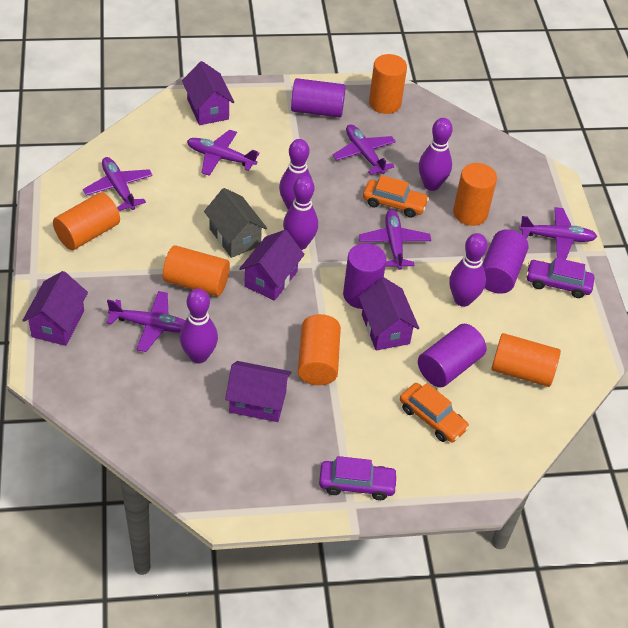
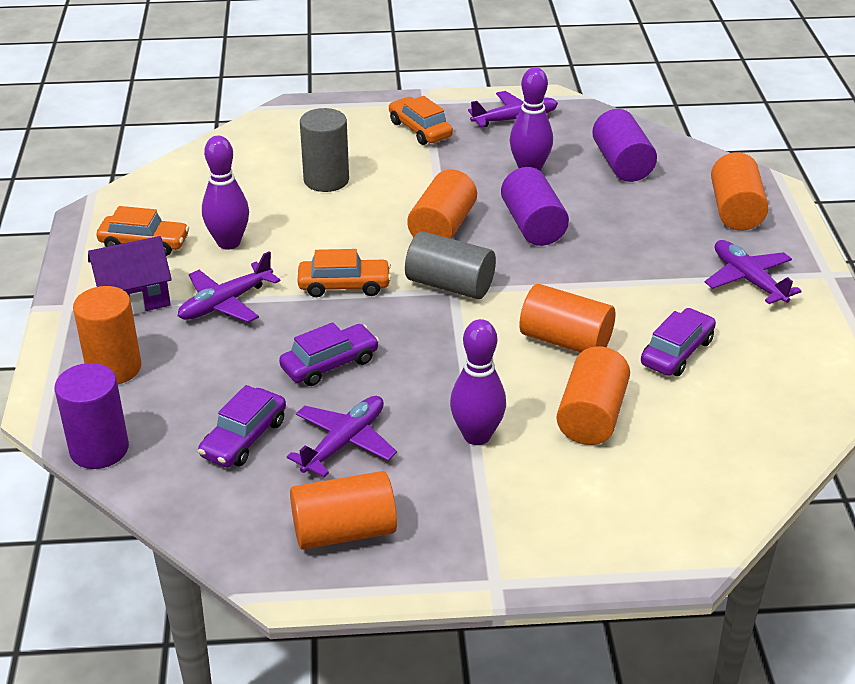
grey cylinder: none = 0 -> [300,108,349,192] [405,231,496,299] = 2
grey house: [204,188,267,258] = 1 -> none = 0
orange car: [363,175,429,218] [400,383,470,442] = 2 -> [96,206,189,256] [298,249,391,297] [389,96,453,145] = 3
purple bowling pin: [180,289,218,363] [279,139,313,210] [283,176,318,250] [419,118,453,191] [449,233,487,307] = 5 -> [202,136,249,250] [450,319,506,445] [510,67,553,171] = 3
purple car: [319,456,398,500] [526,258,594,298] = 2 -> [198,385,286,467] [279,322,379,386] [641,308,716,376] = 3
purple cylinder: [291,78,346,118] [343,243,386,309] [418,324,486,388] [483,229,529,294] = 4 -> [54,363,129,469] [501,167,569,246] [592,109,657,182] = 3
purple house: [22,271,88,346] [182,61,234,125] [225,361,292,422] [239,230,305,301] [359,277,419,350] = 5 -> [88,236,172,314] = 1
purple plane: [83,157,153,211] [107,291,186,352] [187,130,259,176] [333,124,396,175] [359,209,431,270] [519,207,597,260] = 6 -> [178,251,281,323] [287,396,397,477] [468,91,558,127] [705,240,802,304] = 4

